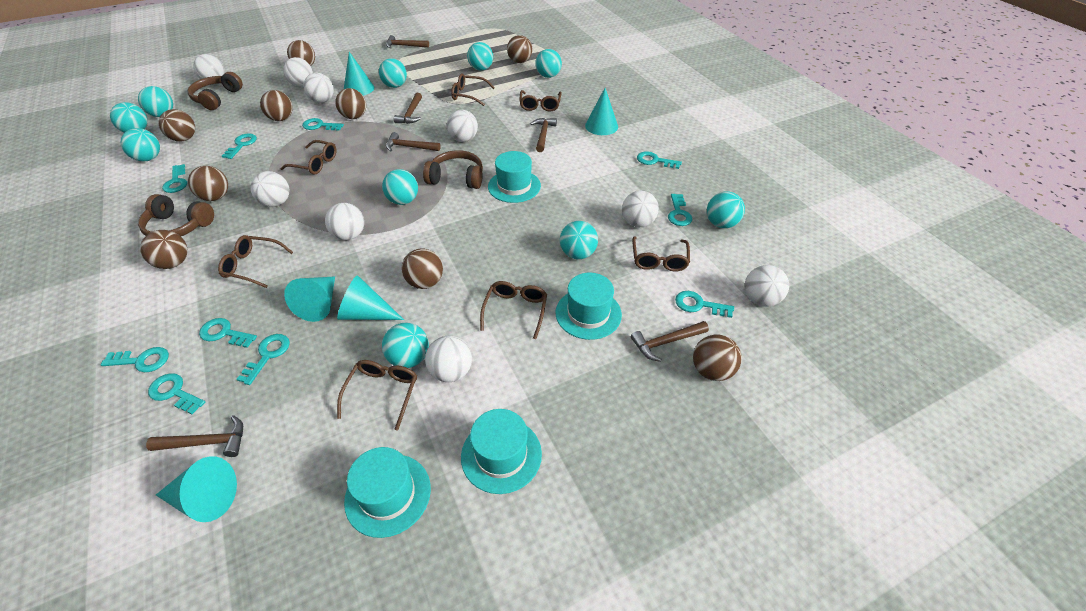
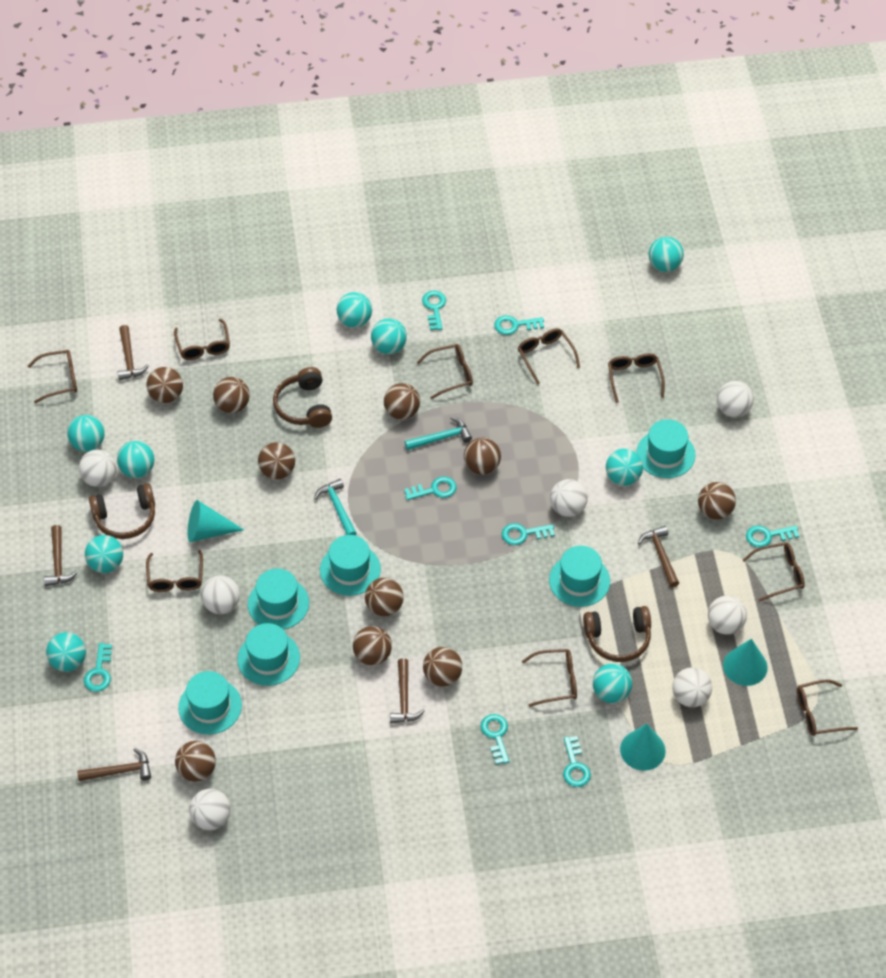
brown ball: [140,230,188,269] [159,109,195,141] [188,166,228,201] [260,90,293,121] [287,40,315,66] [335,88,366,119] [402,248,443,289] [507,35,532,63] [693,334,742,381] = 9 -> [147,367,183,403] [175,741,216,782] [213,377,250,413] [258,442,295,480] [353,626,392,665] [365,578,404,616] [384,383,420,420] [423,647,462,687] [464,437,501,475] [698,482,736,520] = 10
brown glasses: [218,235,293,288] [280,140,336,175] [337,360,417,430] [451,73,495,106] [480,281,547,339] [519,90,562,112] [632,236,690,271] = 7 -> [28,350,77,403] [146,550,203,592] [174,319,230,360] [417,344,473,399] [518,328,580,385] [522,649,577,707] [608,353,665,403] [743,542,805,601] [797,679,858,736] = 9
brown hammer: [146,415,243,457] [386,35,429,48] [386,132,440,151] [394,93,422,124] [530,118,557,152] [631,321,709,362] = 6 -> [44,525,78,586] [77,748,151,781] [117,325,149,380] [390,658,425,723] [638,526,679,587] = 5
turquoise ball: [110,102,147,133] [121,128,160,161] [138,86,173,117] [379,58,407,88] [382,169,418,205] [382,323,429,368] [467,42,493,71] [535,49,562,78] [560,221,598,259] [707,191,745,228] = 10 -> [46,632,86,672] [67,415,105,452] [85,535,123,573] [117,441,154,478] [337,292,372,328] [371,318,407,354] [593,663,632,703] [606,449,643,486] [649,237,684,272] = 9
turquoise cone: [156,456,237,522] [284,276,335,322] [337,275,404,320] [344,52,374,96] [585,88,618,135] = 5 -> [188,500,244,542] [620,724,666,771] [723,639,768,686] = 3
turquoise hammer: none = 0 -> [314,479,357,535] [405,417,472,450] = 2
turquoise hat: [344,447,431,538] [461,409,542,494] [488,151,541,203] [556,273,622,340] = 4 -> [178,671,242,734] [238,623,300,686] [248,568,309,629] [320,535,381,596] [549,546,610,607] [636,419,695,478] = 6
turquoise key: [101,347,169,372] [148,373,205,414] [162,164,187,193] [199,318,257,348] [222,134,257,159] [236,334,290,385] [302,118,344,131] [637,151,682,169] [668,194,692,226] [675,291,734,318] = 10 -> [84,643,112,692] [404,476,457,500] [422,291,446,330] [481,714,509,765] [494,315,544,335] [502,523,555,545] [563,736,591,787] [746,525,799,547] = 8
white ball: [193,54,224,79] [251,171,289,207] [283,57,313,87] [303,73,334,103] [325,203,364,240] [425,336,472,382] [447,110,478,142] [622,191,659,227] [745,265,789,306] = 9 -> [79,449,116,487] [189,789,230,830] [201,575,240,614] [550,479,588,517] [672,667,712,707] [708,596,747,635] [717,381,754,417] = 7

